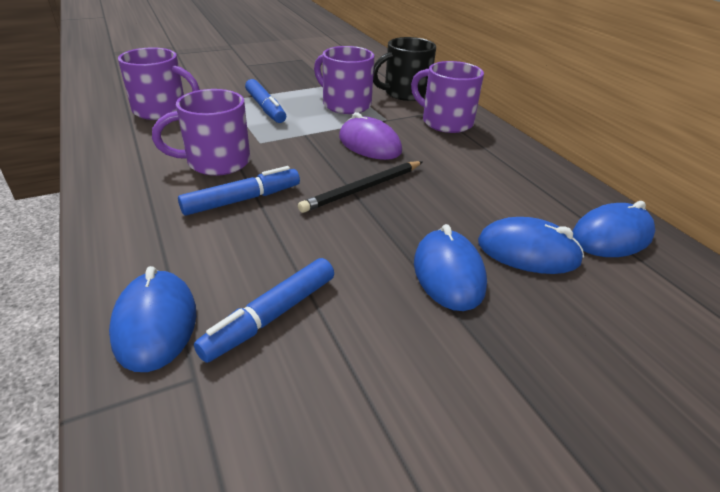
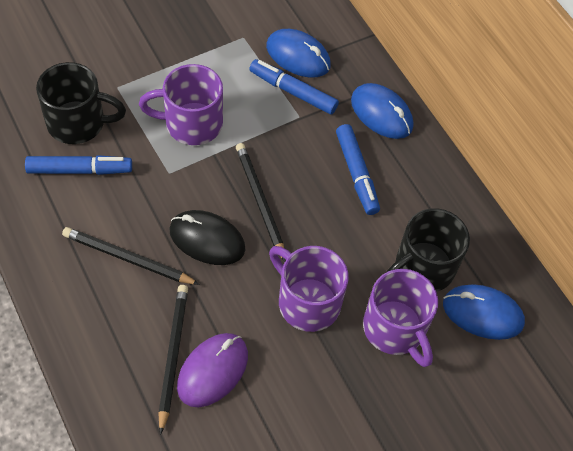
black mouse: none = 0 -> [170,210,246,265] = 1
black mug: [373,37,436,101] = 1 -> [36,62,126,144] [387,208,470,292] = 2
black pencil: [298,161,423,213] = 1 -> [62,227,200,285] [158,285,188,435] [236,143,286,262] = 3
blue mouse: [109,266,196,372] [414,224,487,311] [478,217,584,274] [572,201,655,257] = 4 -> [266,29,331,78] [351,83,413,139] [443,284,525,340] = 3
purple mug: [118,47,200,120] [152,89,250,176] [314,46,375,114] [411,61,484,133] = 4 -> [139,64,223,145] [269,246,349,332] [363,269,438,367] = 3

